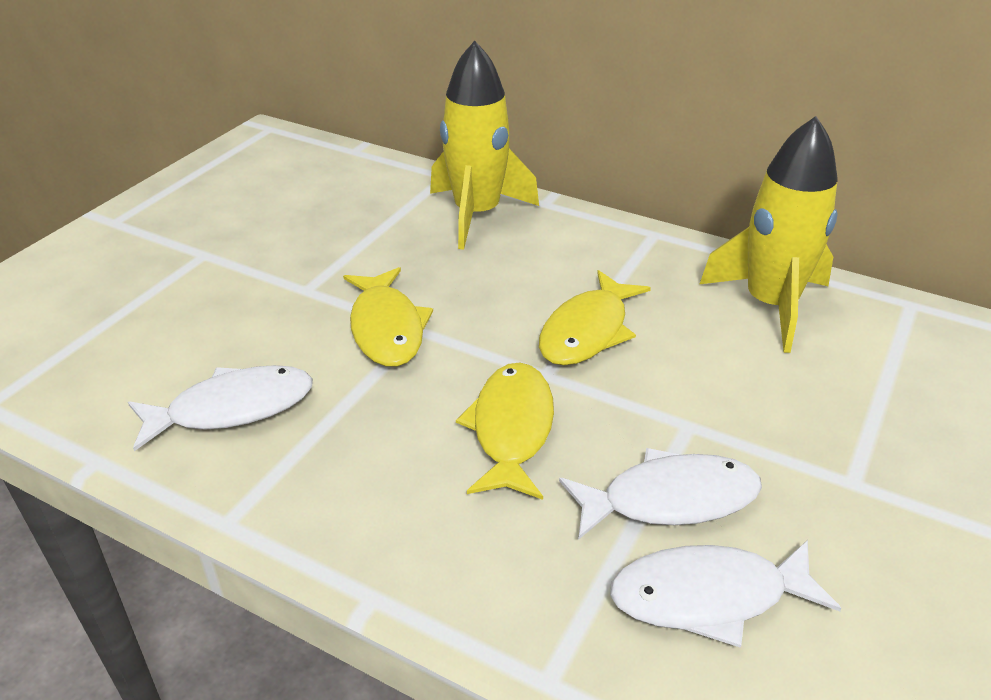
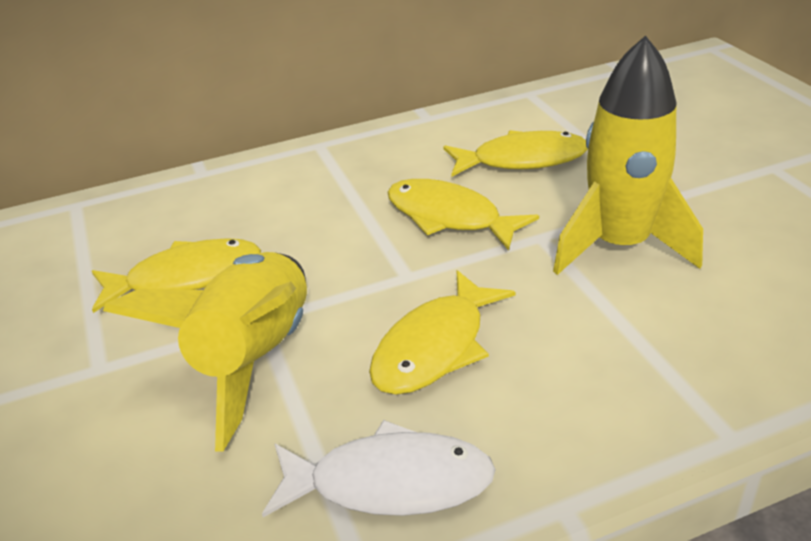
white fish: [128,365,313,451] [559,448,762,540] [610,540,842,648] = 3 -> [262,420,496,517] = 1
yellow fish: [343,267,433,367] [456,362,554,500] [539,270,651,365] = 3 -> [92,238,261,313] [369,270,515,395] [387,179,539,251] [443,130,588,176] = 4

